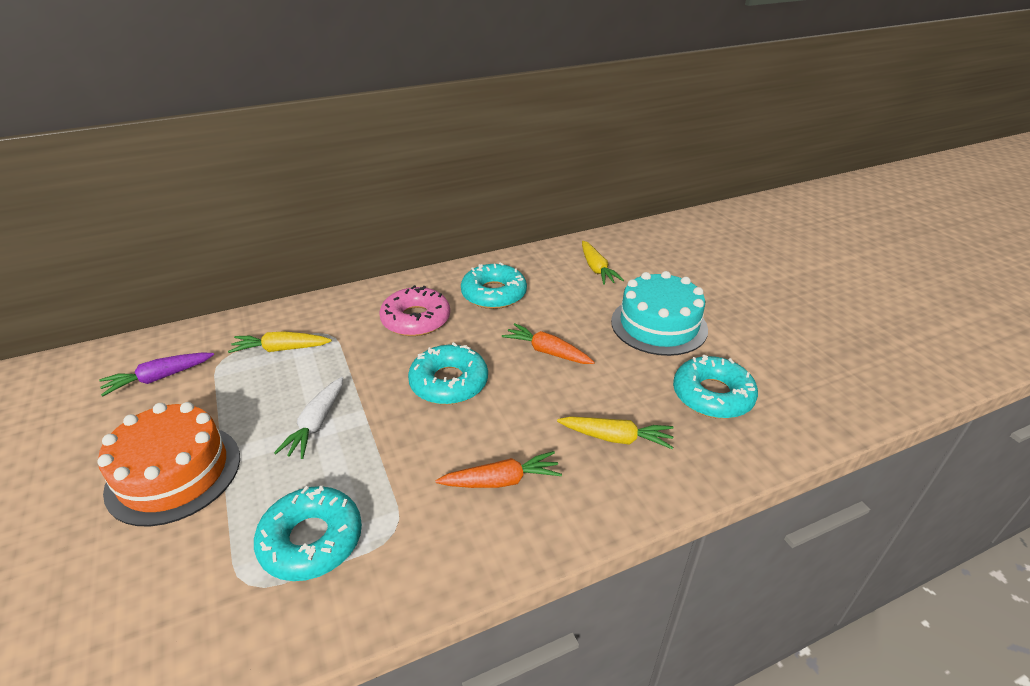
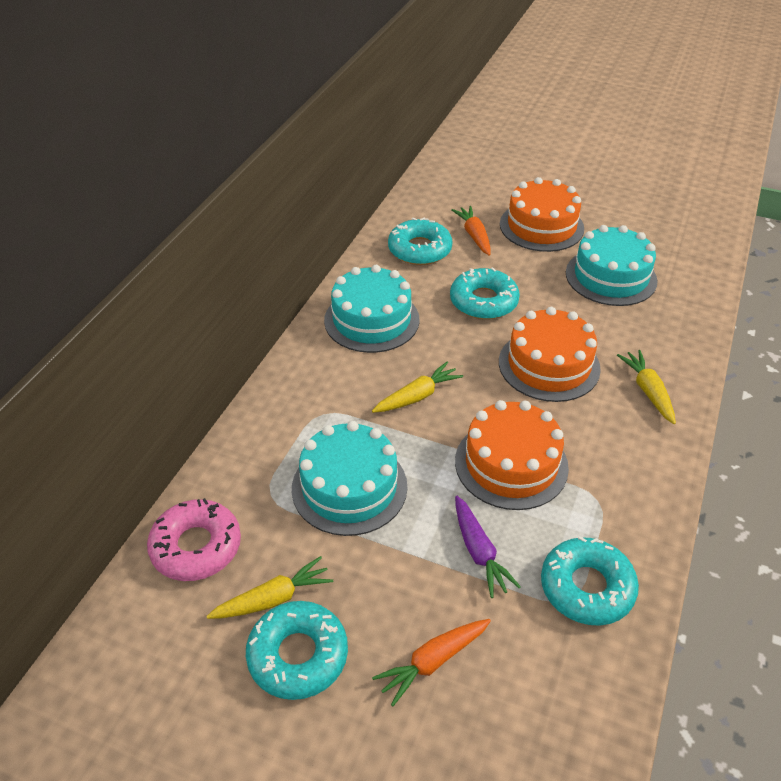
orange cake: [98,402,240,526] = 1 -> [455,400,569,510] [499,307,601,402] [500,177,584,252] = 3
turquoise cake: [611,271,708,356] = 1 -> [292,421,407,536] [324,265,420,353] [566,225,657,306] = 3
white carrot: [274,377,343,459] = 1 -> none = 0

